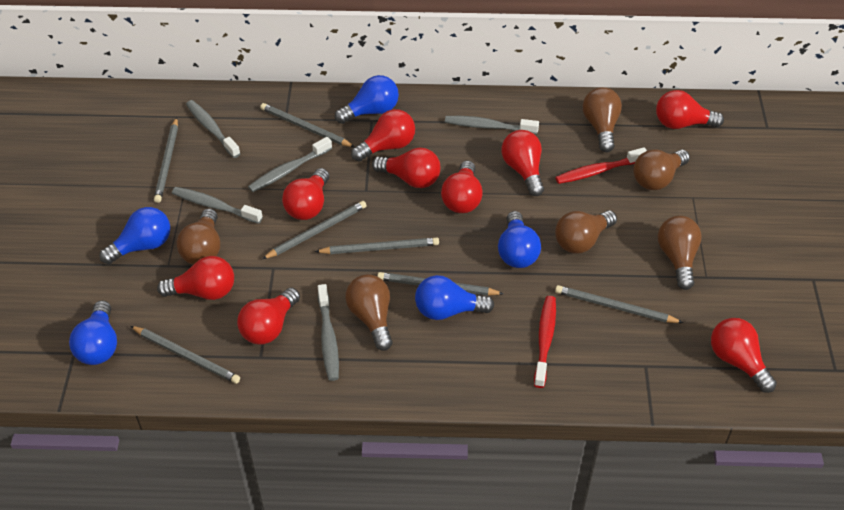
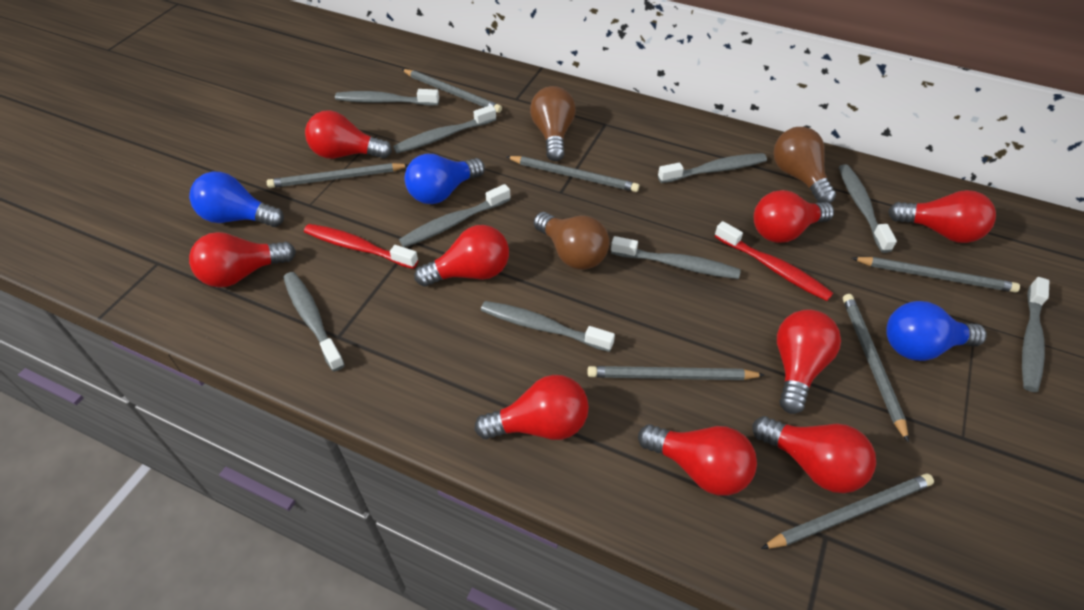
blue light bulb: [69,300,117,365] [99,207,170,264] [335,75,399,124] [415,275,494,320] [498,211,541,268] = 5 -> [189,172,284,227] [405,154,485,204] [886,301,987,361] = 3
brown light bulb: [177,208,220,265] [345,274,393,351] [555,210,617,254] [583,87,622,152] [633,150,690,190] [658,216,702,290] = 6 -> [530,86,576,161] [534,212,610,270] [773,127,836,204] = 3
grey toothbrush: [172,187,263,224] [186,100,241,158] [248,137,332,192] [318,284,339,381] [445,116,539,134] = 5 -> [283,272,345,371] [335,89,439,106] [393,105,496,153] [399,184,511,248] [481,301,615,352] [611,236,741,279] [658,153,767,183] [839,164,897,253] [1022,277,1049,392] = 9

